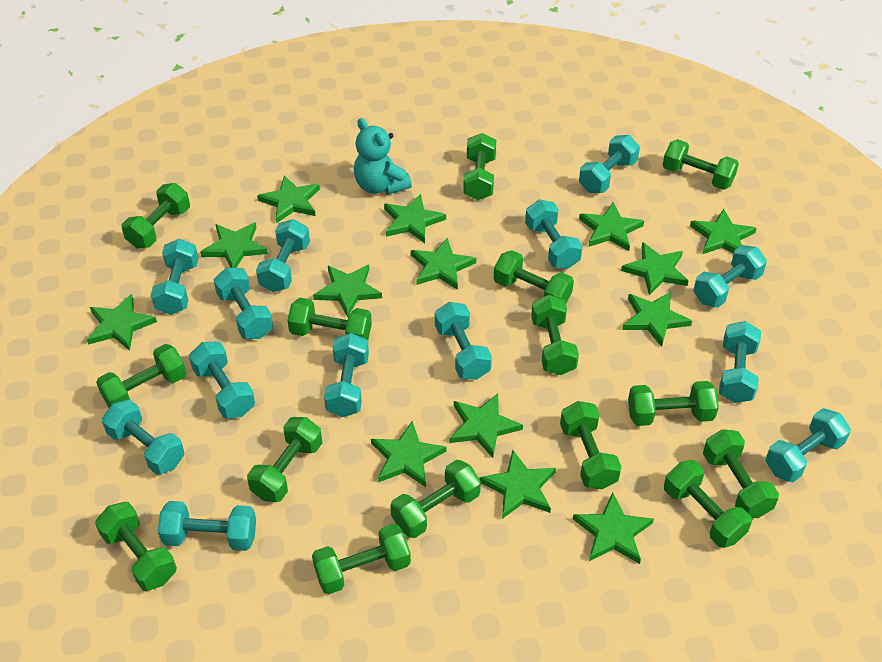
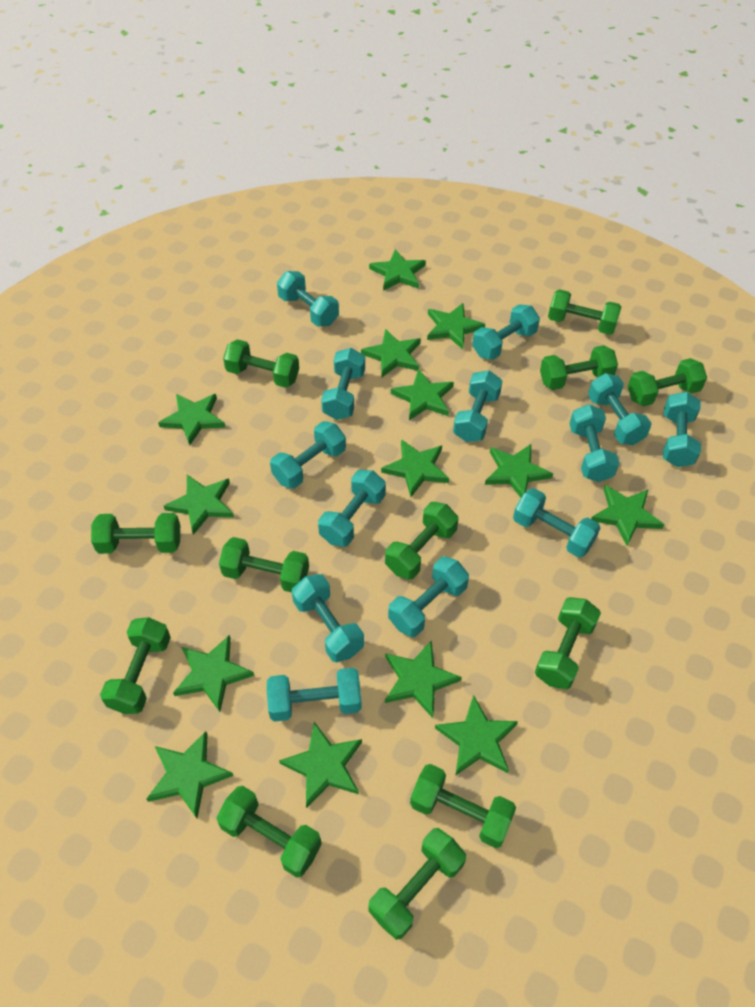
green dumbbell: [95,502,177,591] [96,344,186,408] [122,183,190,248] [247,417,322,502] [287,298,372,341] [312,524,411,594] [390,460,481,538] [463,133,496,200] [494,250,574,303] [531,295,579,375] [560,401,622,489] [628,381,719,426] [662,139,739,190] [664,460,752,548] [703,429,779,518] = 15 -> [91,513,180,554] [100,617,171,714] [217,786,322,878] [219,537,309,593] [223,339,299,388] [368,828,466,940] [385,502,458,580] [410,764,516,848] [535,597,601,689] [540,345,618,390] [548,289,621,335] [627,358,707,407] = 12
turquoise teddy bear: [354,118,412,195] = 1 -> none = 0

